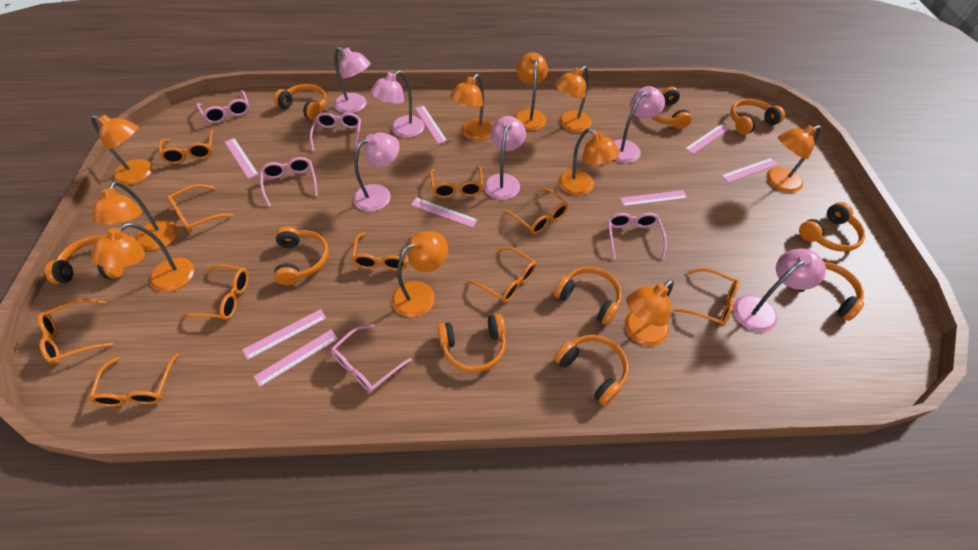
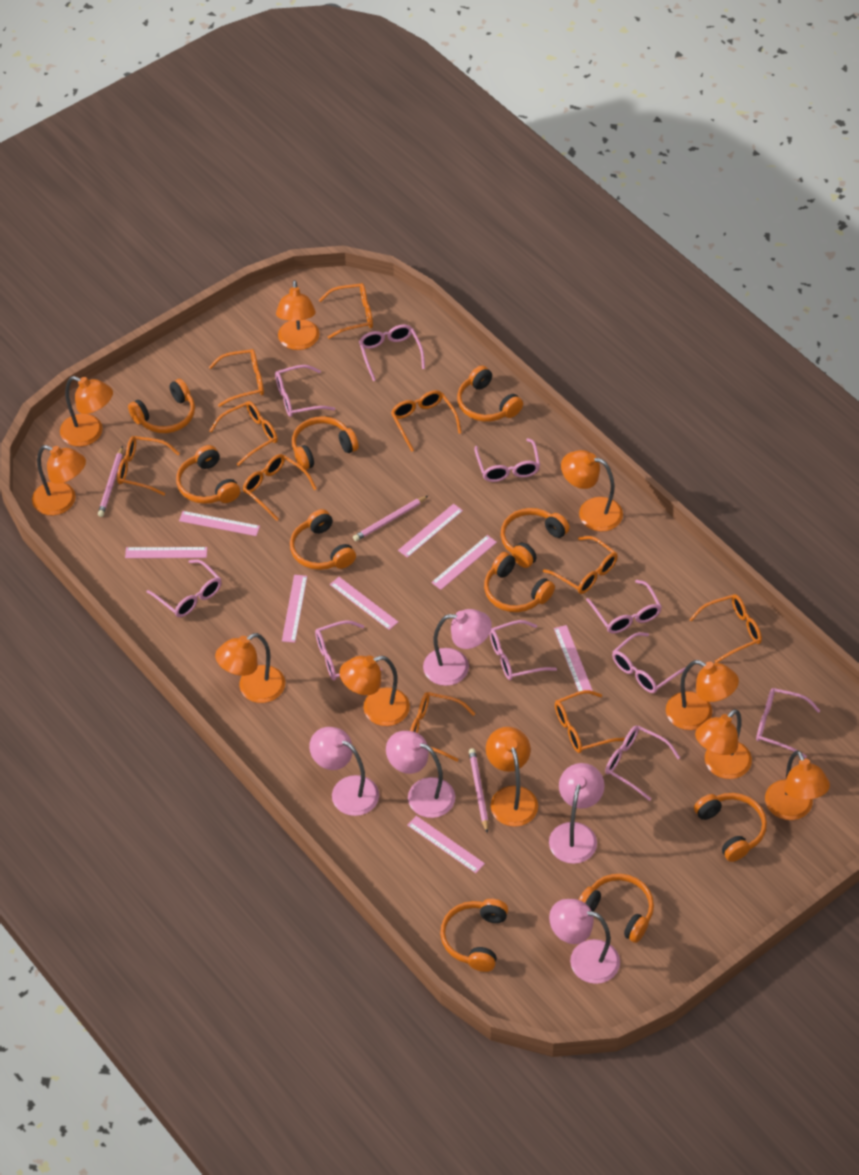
pink glasses: [197,90,249,123] [260,157,318,207] [310,112,361,151] [331,324,412,392] [608,213,667,259] = 5 -> [146,559,221,617] [275,365,335,417] [315,620,382,681] [359,324,425,381] [474,438,540,482] [489,620,557,680] [586,580,662,634] [605,725,680,801] [612,632,686,693] [756,688,820,758] = 10
pink lamp: [334,47,371,113] [353,132,400,212] [370,70,425,138] [484,116,526,200] [614,86,665,163] [733,249,826,332] = 6 -> [309,727,379,816] [386,731,455,818] [423,609,492,686] [549,763,605,864] [549,899,620,984] = 5
pink pencil: none = 0 -> [98,446,123,517] [353,496,428,541] [469,748,489,833] = 3

